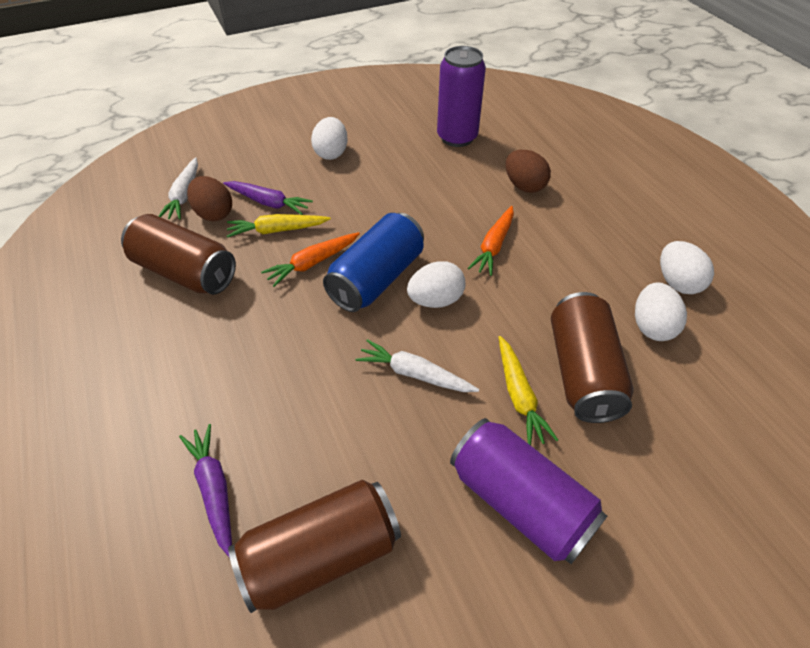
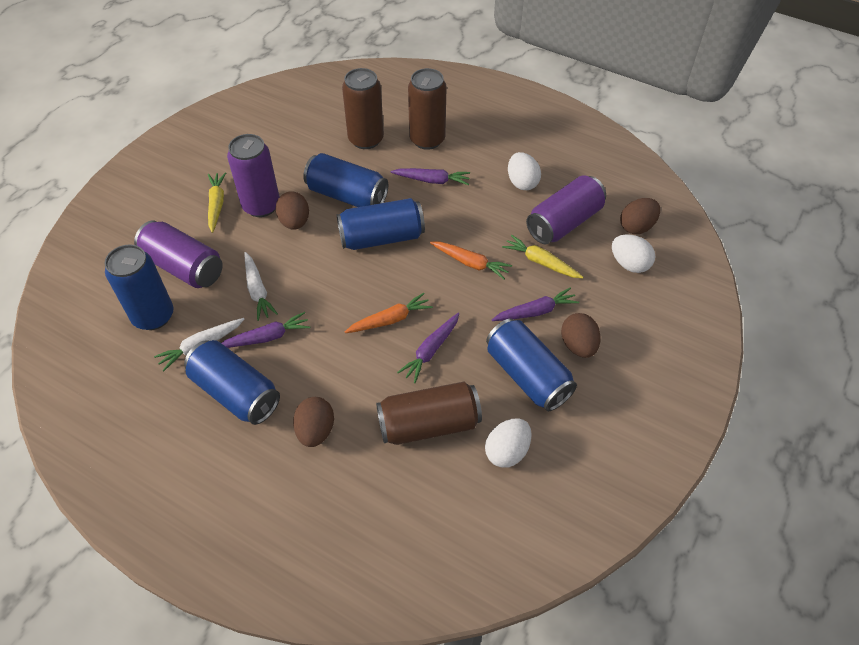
blue can: [323,213,424,312] = 1 -> [105,244,173,330] [184,340,280,425] [303,153,388,207] [337,198,425,250] [486,319,577,411] = 5
brown egg: [187,176,232,222] [506,150,551,193] = 2 -> [275,191,309,230] [293,397,334,447] [561,313,601,358] [620,198,660,234] = 4
purple can: [437,46,486,147] [450,418,607,564] = 2 -> [134,220,223,288] [227,134,280,217] [526,175,606,244] = 3
purple carrot: [179,424,232,558] [223,181,313,215] = 2 -> [222,312,310,348] [391,168,470,185] [397,313,459,383] [492,288,579,321] = 4
white egg: [311,117,348,160] [407,261,466,308] [635,282,687,341] [660,241,714,294] = 4 -> [485,418,532,468] [508,152,541,190] [612,234,655,273] = 3

